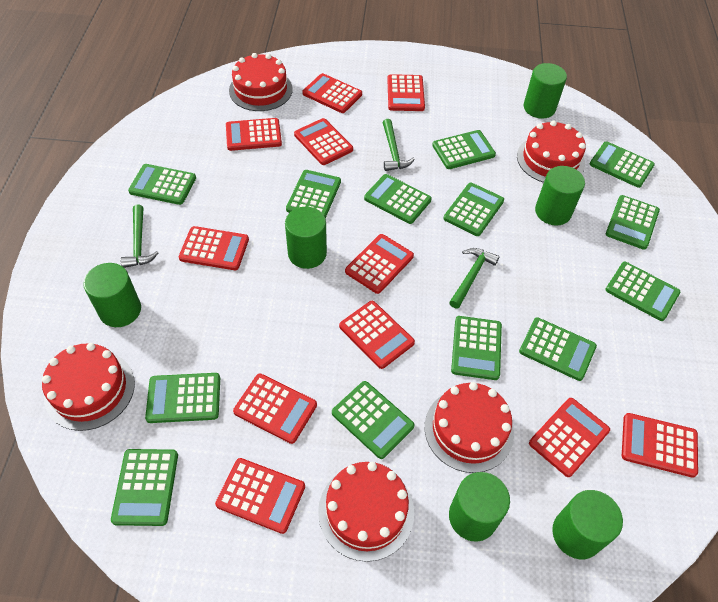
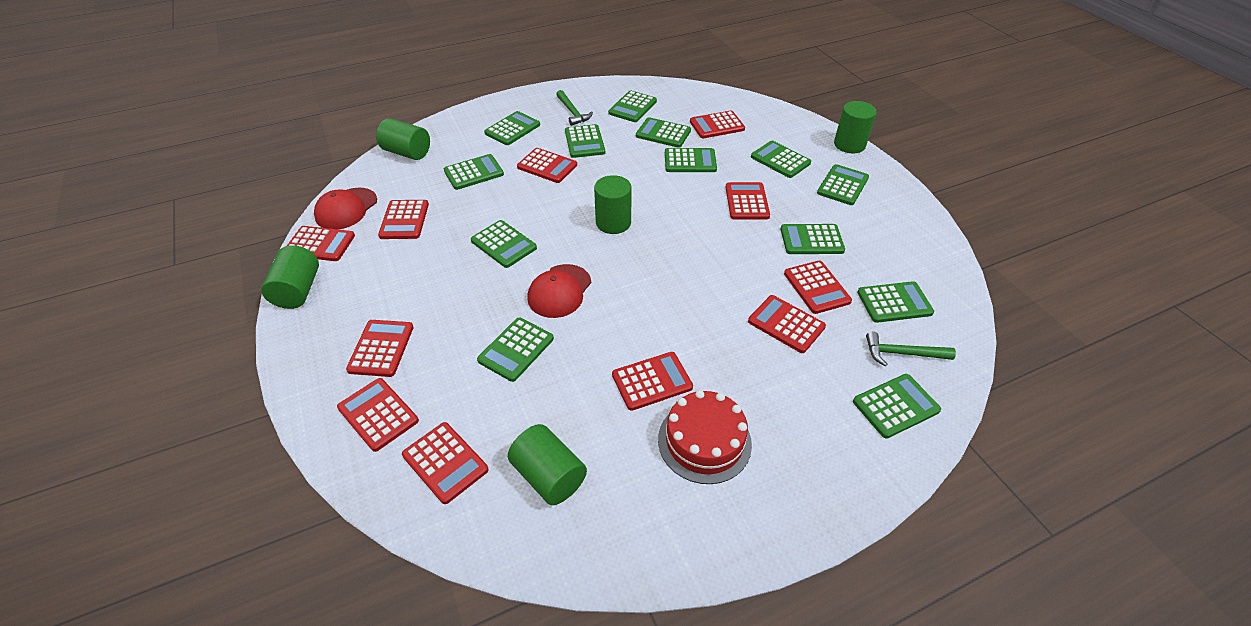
green cylinder: [83,263,141,327] [285,207,327,269] [449,472,510,541] [523,63,567,118] [535,166,585,226] [552,490,623,559] = 6 -> [261,245,319,309] [376,118,430,160] [508,424,587,505] [594,175,632,234] [834,101,877,153] = 5
green hammer: [121,204,158,268] [383,119,415,171] [449,248,499,309] = 3 -> [556,90,593,126] [866,331,956,366] = 2
red cake: [42,343,135,431] [229,53,293,111] [318,462,414,562] [425,382,514,473] [517,120,586,183] = 5 -> [658,390,752,484] = 1
red cap: none = 0 -> [314,188,377,229] [527,264,591,318] = 2

